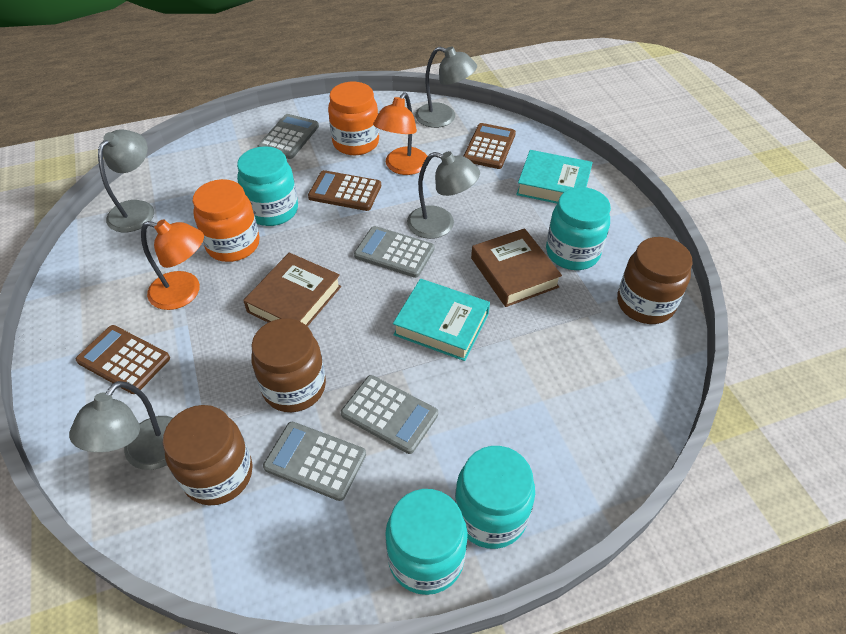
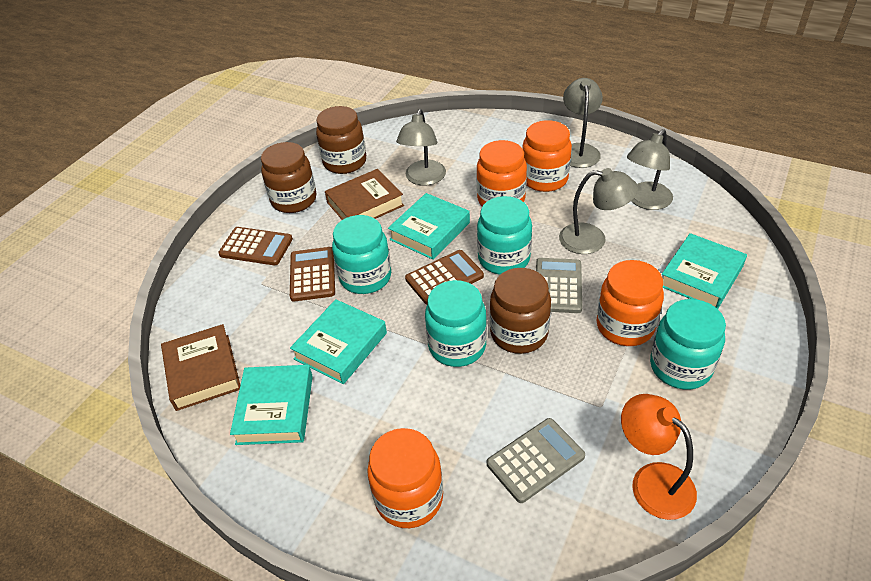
grey calculator: [258,114,319,159] [263,422,366,501] [341,375,438,454] [354,226,434,278] = 4 -> [487,418,585,503] [536,258,582,313] = 2
orange jar: [193,179,260,262] [328,82,379,155] = 2 -> [367,428,443,528] [477,140,527,206] [522,120,572,192] [596,260,664,346] = 4
orange lamp: [141,219,204,310] [373,92,428,175] = 2 -> [621,394,697,520] = 1
turquoise book: [393,279,490,361] [516,150,593,204] = 2 -> [230,365,313,445] [290,299,387,384] [388,193,470,260] [662,233,747,309] = 4

